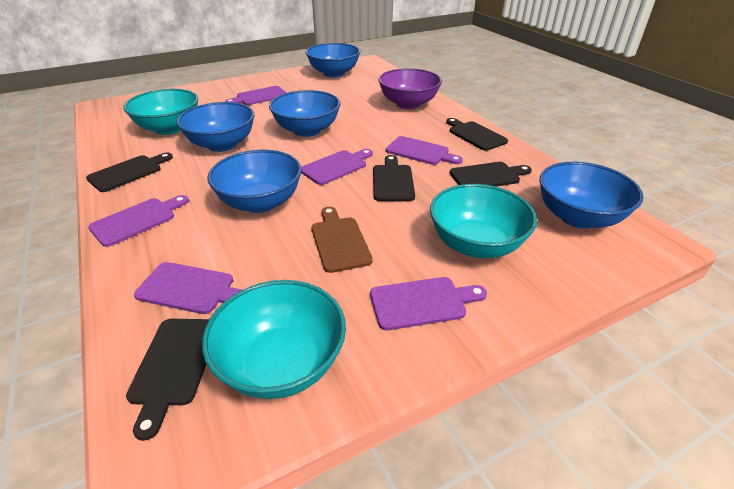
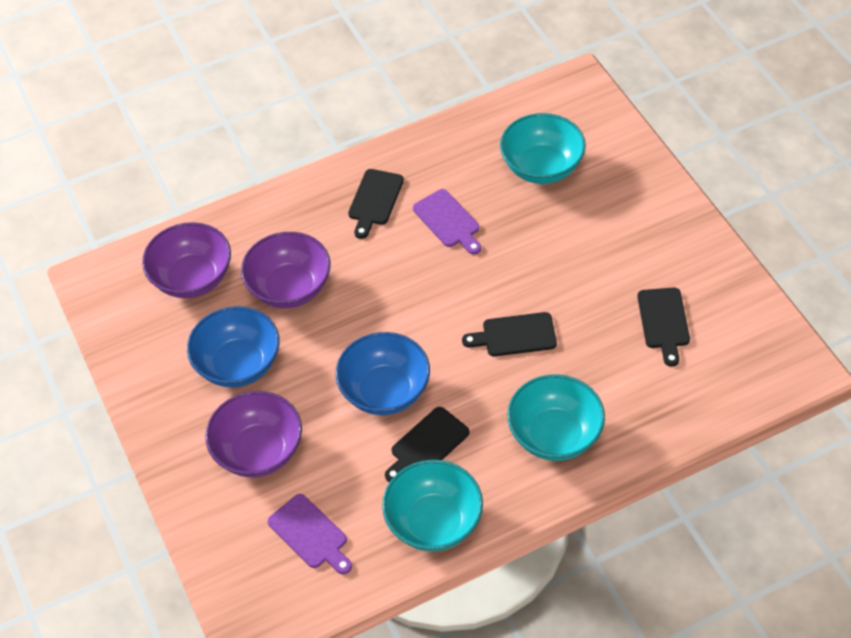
black cutting board: [86,152,173,192] [126,319,209,441] [373,155,415,201] [446,118,508,151] [450,162,532,187] = 5 -> [348,169,404,239] [385,407,469,482] [462,312,557,357] [637,287,690,367] = 4
blue bowl: [177,102,254,152] [207,150,302,213] [269,90,340,137] [306,43,360,77] [539,162,644,229] = 5 -> [187,306,280,387] [335,332,430,415] = 2
brown cutting board: [312,207,373,273] = 1 -> none = 0
purple bowl: [378,68,442,109] = 1 -> [142,222,231,298] [205,391,302,477] [241,232,331,308] = 3
purple cutting board: [88,195,189,247] [134,262,242,314] [225,86,287,105] [301,149,373,185] [370,277,487,330] [386,136,463,165] = 6 -> [268,494,352,574] [413,189,481,254] = 2

